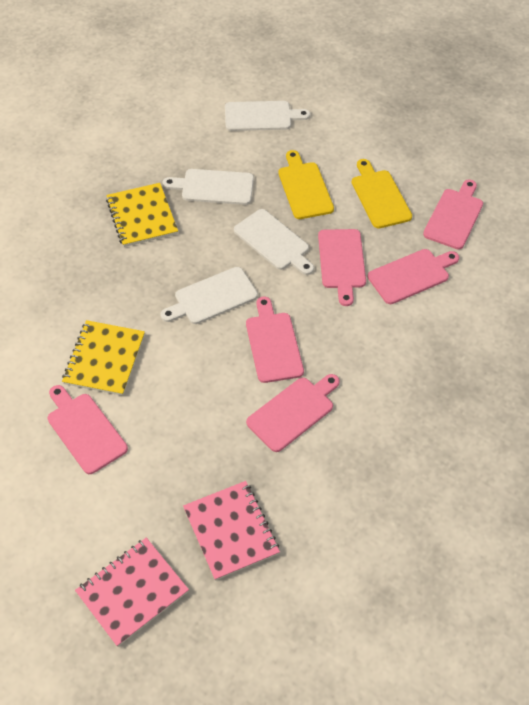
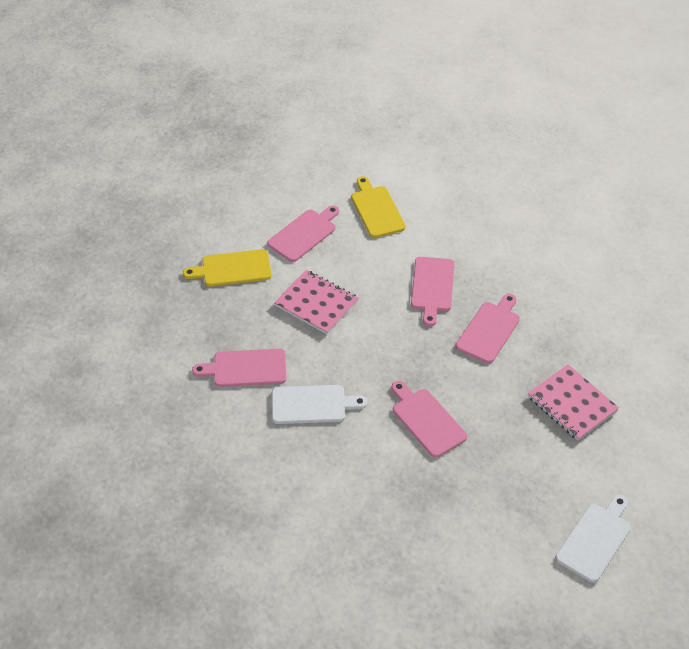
pink cutting board: [48,385,128,474] [246,297,304,383] [246,374,340,452] [318,229,366,306] [368,249,459,304] [423,179,483,249] = 6 -> [192,349,286,387] [267,205,339,262] [392,381,467,458] [411,257,454,326] [456,294,520,363] = 5
white cutting board: [160,267,258,324] [163,169,254,205] [225,101,310,131] [234,209,314,275] = 4 -> [272,385,367,424] [555,495,631,583] = 2
yellow notebook: [62,320,145,396] [106,183,178,247] = 2 -> none = 0

